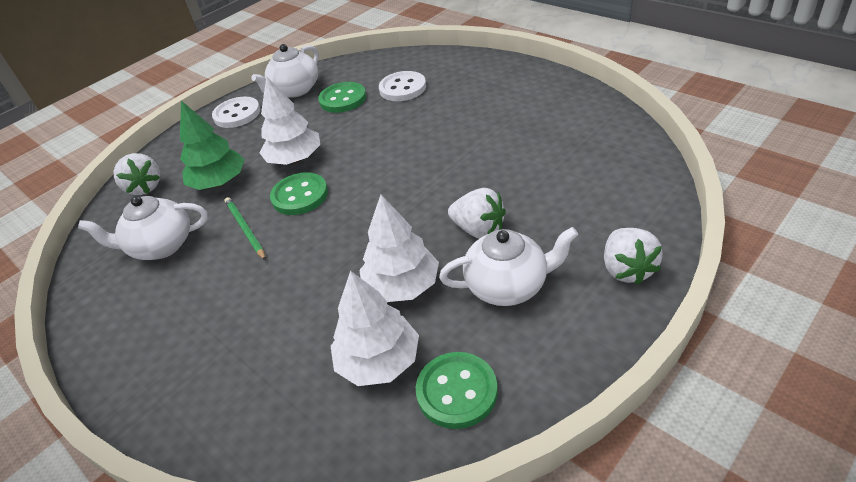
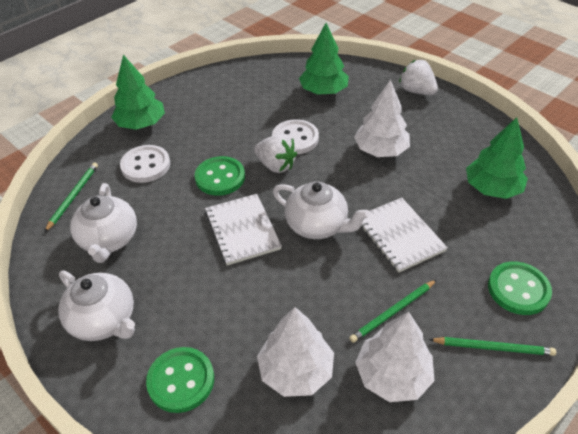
green pencil: [225,197,266,261] = 1 -> [45,163,98,232] [349,280,436,343] [429,337,556,356] = 3
green tree: [180,101,245,190] = 1 -> [111,55,165,130] [299,23,349,95] [466,117,528,199] = 3
white notebook: none = 0 -> [205,194,282,266] [361,198,448,273] = 2
white strawberry: [114,153,160,195] [448,188,506,239] [604,228,663,285] = 3 -> [254,134,297,173] [399,60,438,95] = 2

